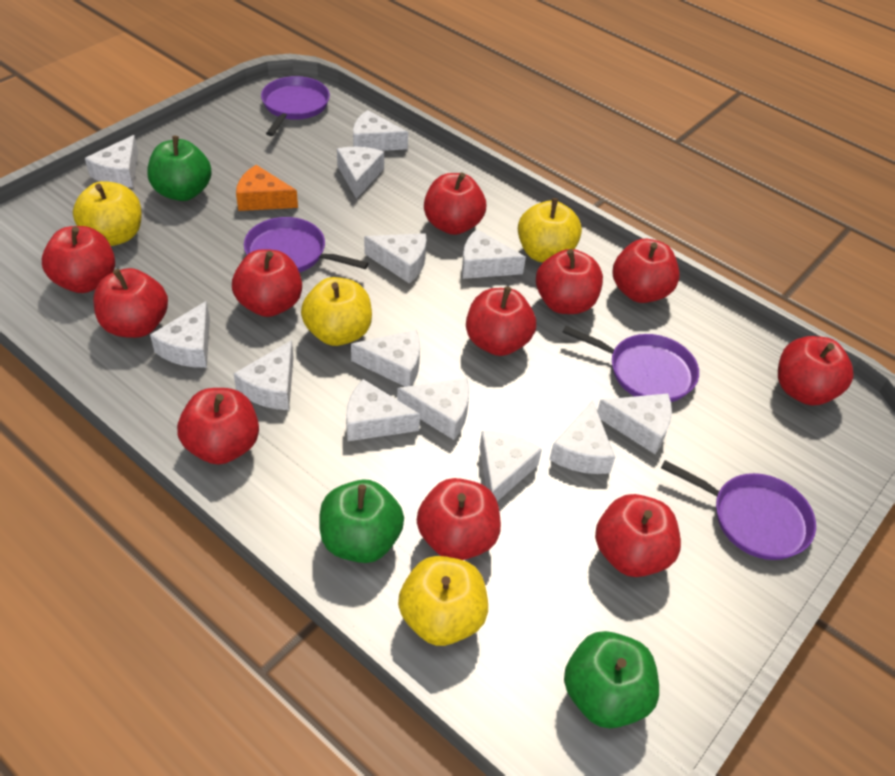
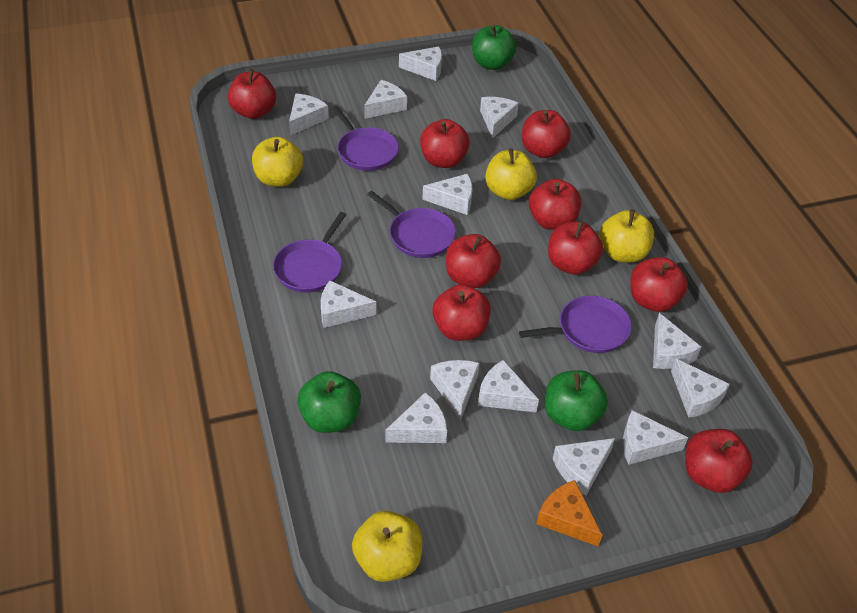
red apple: [42,226,115,293] [93,268,168,338] [177,388,259,465] [232,249,302,317] [417,478,501,560] [424,172,486,235] [466,286,536,356] [536,249,603,314] [595,494,681,577] [612,239,680,303] [778,336,854,405] = 11 -> [228,69,276,119] [420,119,470,168] [432,284,491,341] [446,234,501,288] [522,110,571,158] [529,179,581,230] [548,221,603,275] [630,257,688,312] [686,429,753,493] = 9

